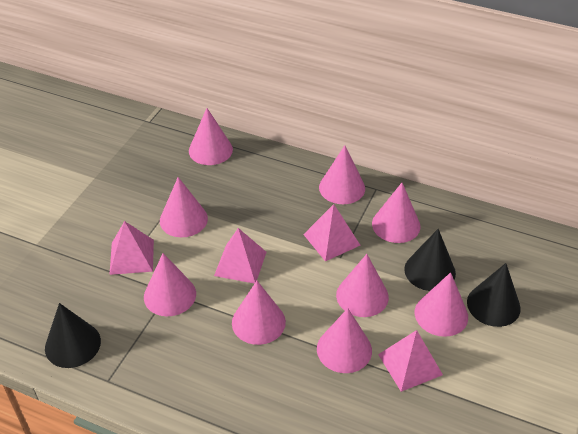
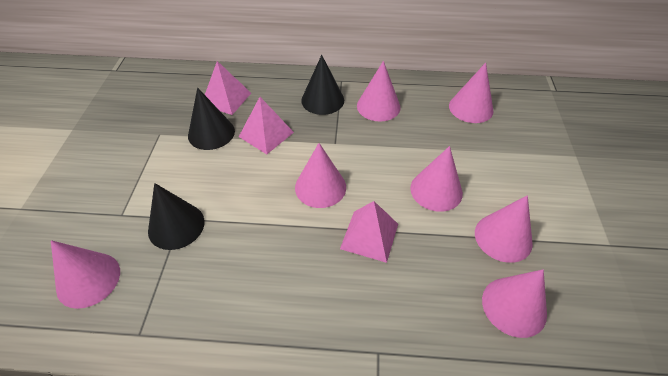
pink cone: [144,253,196,316] [160,177,208,237] [189,108,233,165] [232,281,286,345] [317,308,372,373] [319,145,365,204] [336,254,389,317] [372,183,421,243] [415,272,468,337] = 9 -> [51,240,120,309] [295,143,346,208] [357,61,400,121] [410,146,463,212] [449,63,494,123] [475,195,533,263] [482,270,547,338] = 7
pink pyramid: [109,221,154,275] [214,228,267,284] [303,204,361,261] [378,330,443,392] = 4 -> [205,61,251,115] [239,97,294,154] [340,201,398,263] = 3

